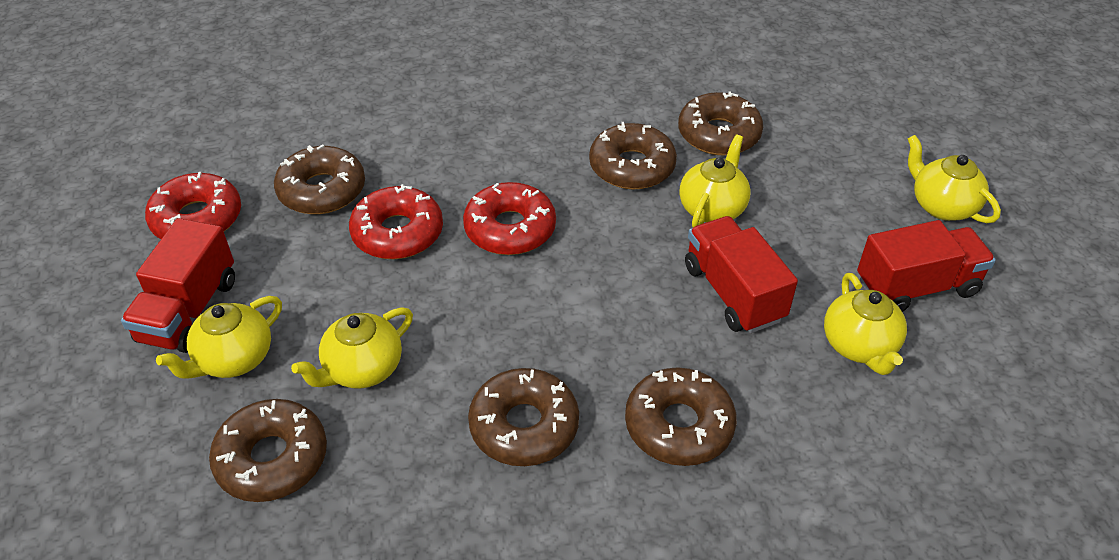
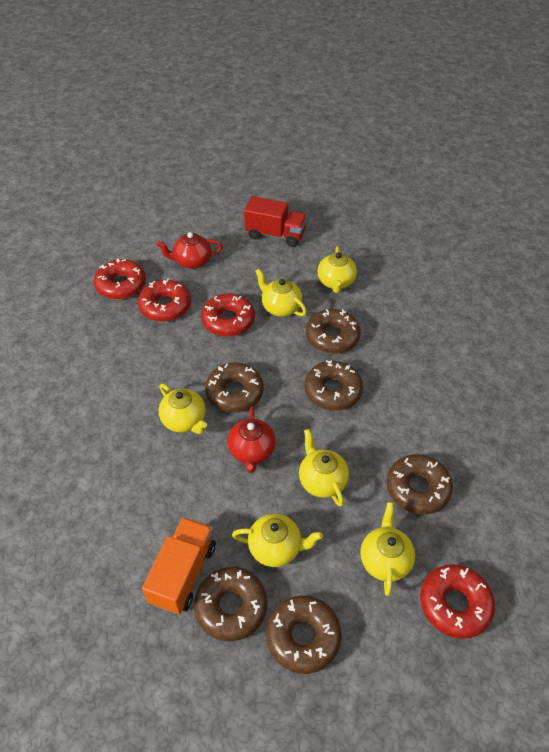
orange truck: none = 0 -> [142,517,216,614] = 1
red donut: [145,172,241,239] [349,184,443,259] [463,182,556,255] = 3 -> [94,259,146,299] [138,278,191,322] [201,293,255,337] [420,564,495,639] = 4
red teapot: none = 0 -> [156,232,223,269] [227,406,276,473] = 2
red truck: [121,218,235,353] [685,216,798,333] [857,220,996,312] = 3 -> [244,196,307,247] = 1
yellow teapot: [156,296,282,379] [291,307,413,389] [679,135,750,227] [824,273,907,375] [908,135,1001,223] = 5 -> [159,384,207,434] [232,514,323,567] [255,269,307,317] [299,429,349,507] [317,246,357,293] [360,502,415,596] = 6

